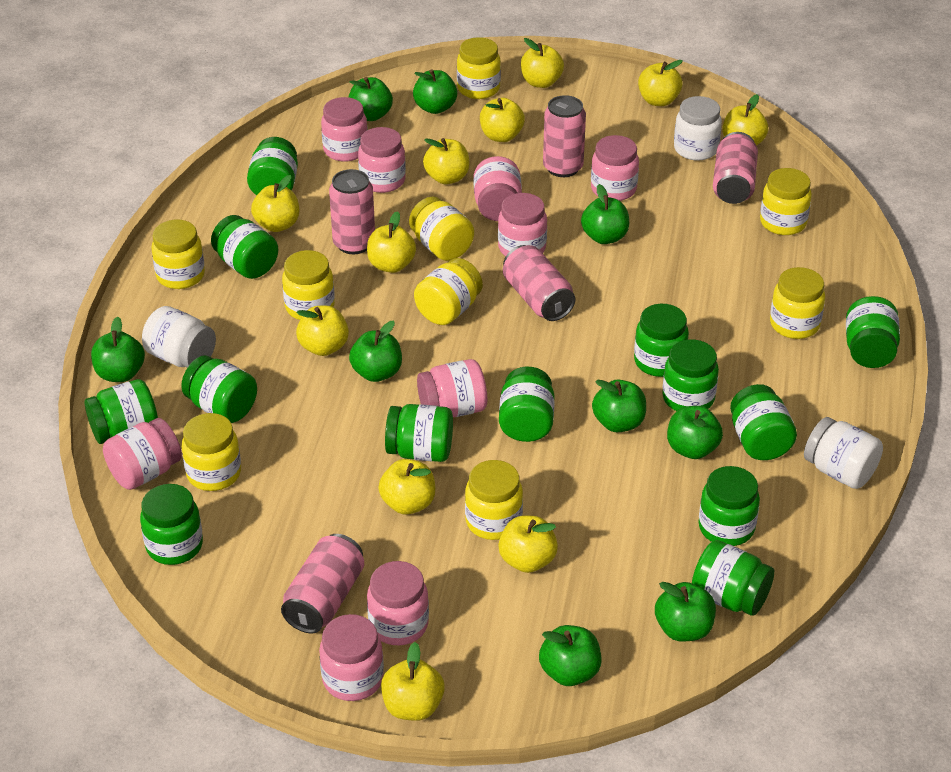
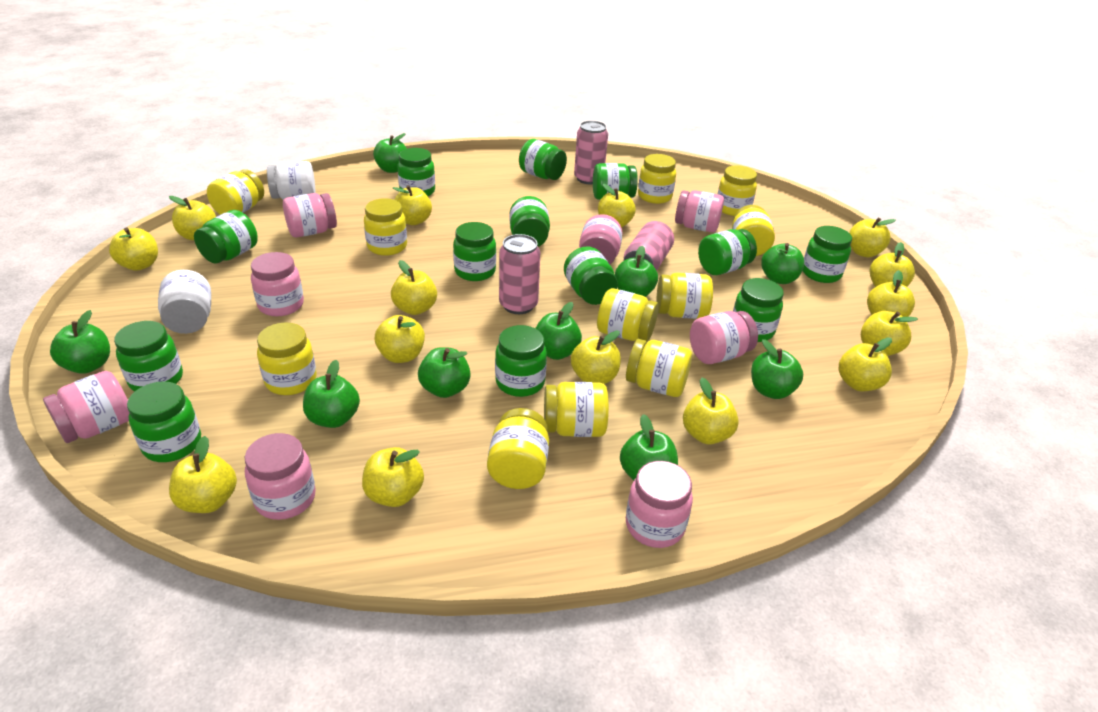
pink can: [281,534,364,633] [329,169,375,254] [503,245,575,321] [543,95,586,177] [713,132,758,204] = 5 -> [499,234,540,314] [574,121,608,184] [624,221,674,271] = 3
pink jar: [103,418,182,490] [319,614,384,701] [321,97,368,162] [358,127,406,193] [367,561,429,645] [417,359,487,417] [474,156,522,221] [498,193,547,256] [591,135,639,201] = 9 -> [43,371,129,443] [245,433,316,520] [251,252,304,316] [283,193,337,237] [579,214,623,264] [626,461,693,548] [675,190,724,232] [690,311,758,364] = 8
white jar: [142,306,216,368] [674,96,722,161] [804,417,883,489] = 3 -> [158,270,211,334] [267,161,315,200] = 2
yellow apple: [251,175,299,232] [296,305,349,356] [367,211,416,273] [378,459,435,515] [381,642,445,721] [423,138,470,184] [480,98,525,142] [498,516,558,573] [521,38,564,88] [638,60,683,106] [723,94,768,146] = 11 -> [109,227,158,271] [169,196,216,240] [169,436,237,513] [362,447,424,507] [374,315,425,363] [391,260,437,315] [393,185,432,225] [571,331,621,384] [598,184,636,228] [683,378,739,444] [839,337,892,391] [849,217,896,257] [861,311,918,356] [867,270,915,317] [870,242,915,287] = 15
yellow jar: [152,220,205,289] [182,413,241,491] [282,250,335,320] [409,197,474,261] [414,258,483,325] [457,37,501,99] [465,460,523,540] [760,168,812,235] [770,267,825,339] = 9 -> [207,169,264,215] [257,322,317,395] [364,198,407,256] [487,408,549,489] [544,382,609,437] [597,288,659,342] [626,339,692,397] [638,154,676,204] [656,273,713,319] [718,165,757,216] [732,205,775,256] = 11

